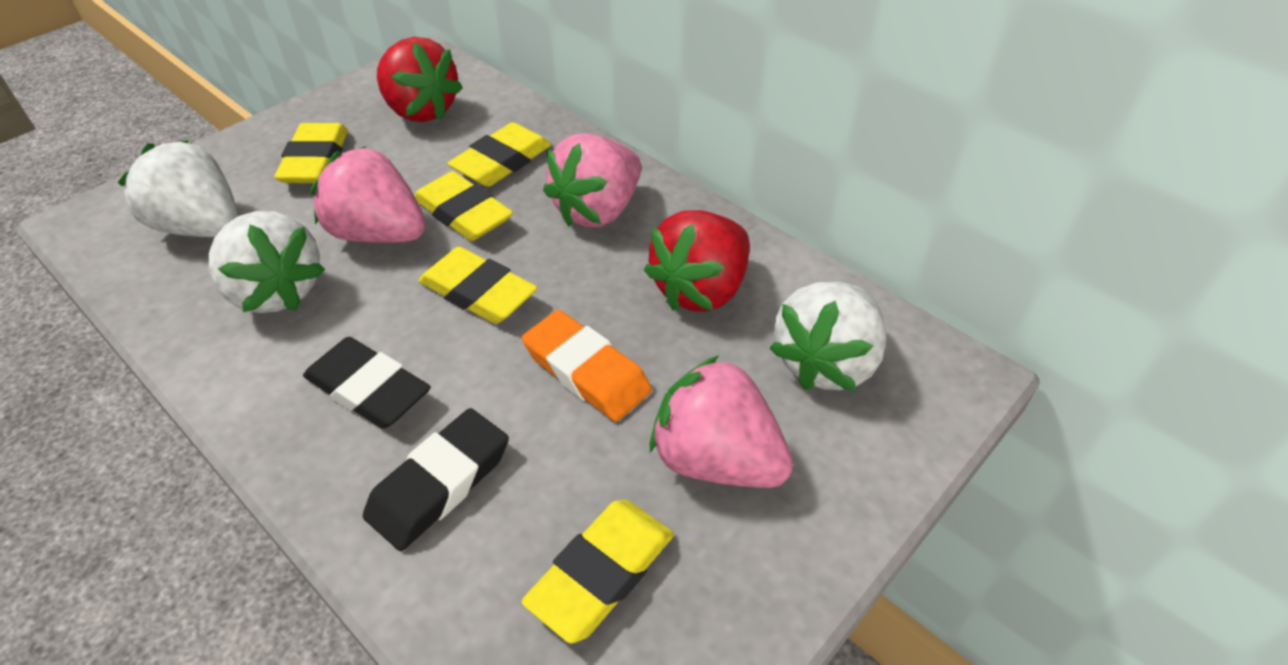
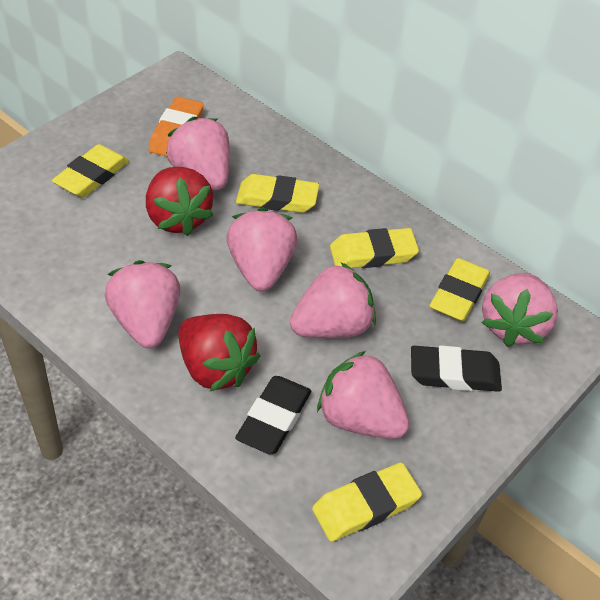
pink strawberry: [311,146,426,243] [543,133,641,227] [650,355,793,488] = 3 -> [105,260,181,348] [166,117,230,190] [226,208,297,291] [290,262,376,338] [317,351,410,439] [482,273,558,347] = 6
white strawberry: [118,140,238,237] [209,211,325,313] [770,282,887,391] = 3 -> none = 0

